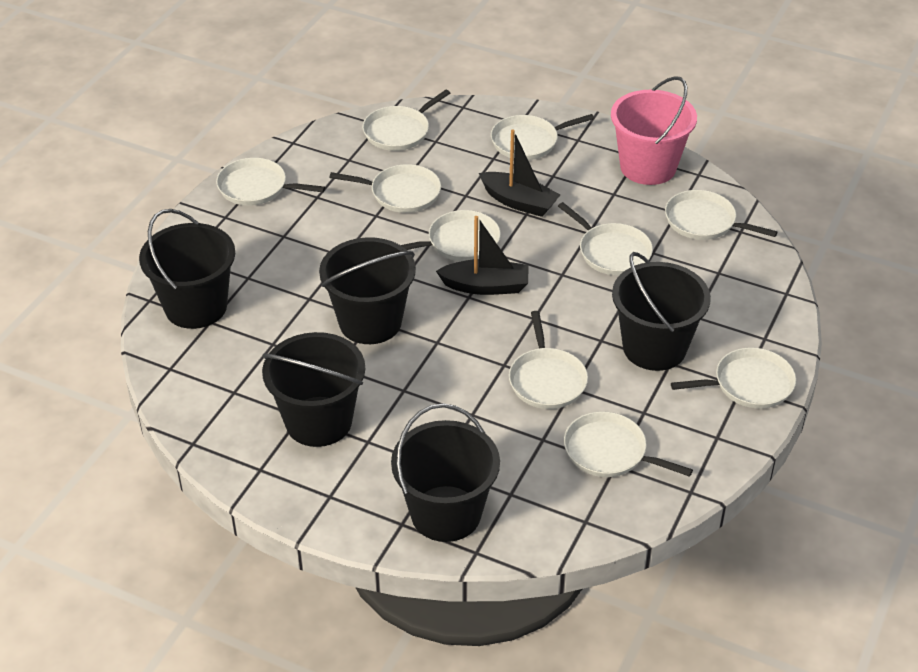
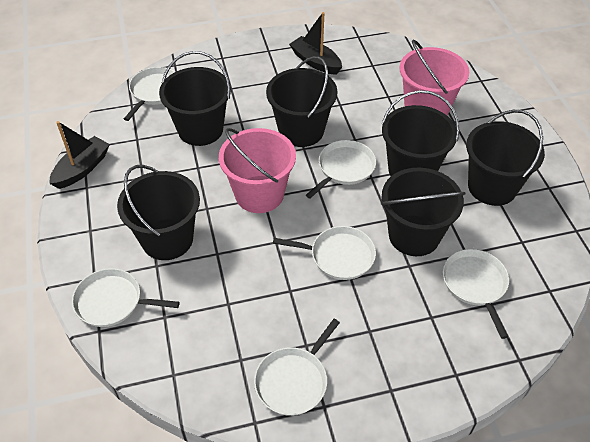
black bucket: [139,209,235,329] [262,332,365,447] [319,237,416,344] [391,403,500,542] [612,252,711,371] = 5 -> [117,165,200,260] [159,51,231,146] [266,56,338,147] [381,168,465,256] [382,90,459,176] [466,110,545,206] = 6
pink bucket: [611,76,697,185] = 1 -> [219,128,296,213] [400,39,469,115] = 2
white pan: [216,158,325,206] [329,164,441,213] [362,90,450,151] [401,210,501,261] [491,114,594,160] [509,311,588,409] [558,202,653,276] [564,411,693,477] [665,190,777,240] [671,347,796,409] = 10 -> [72,268,180,327] [124,67,175,121] [254,319,340,416] [273,226,376,280] [306,140,376,199] [443,249,509,339] = 6

